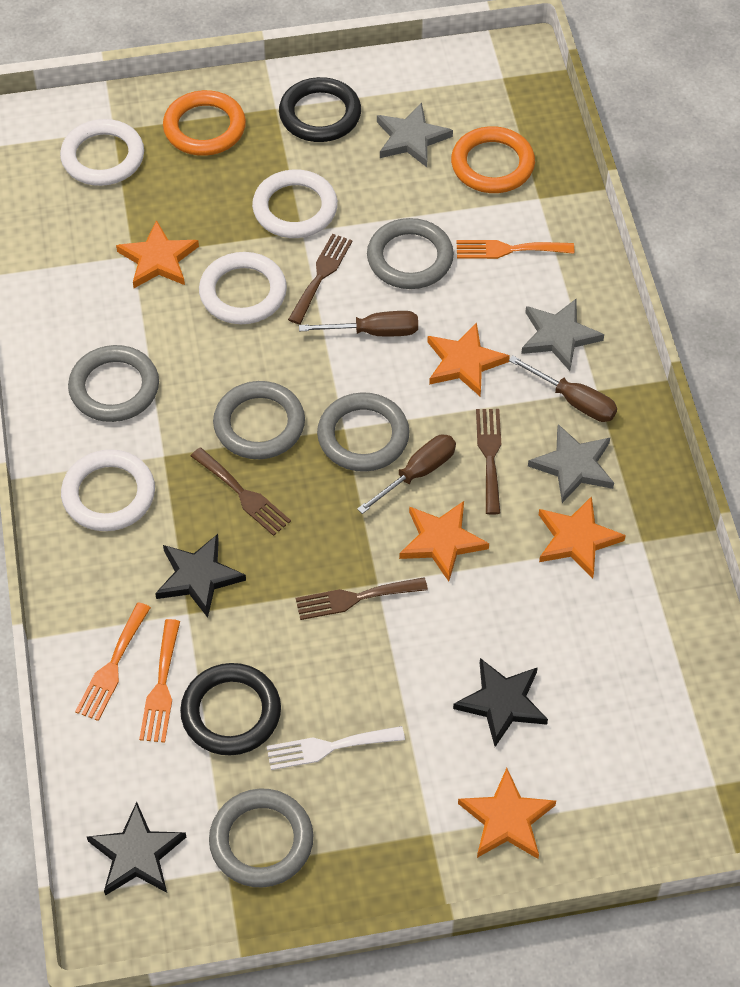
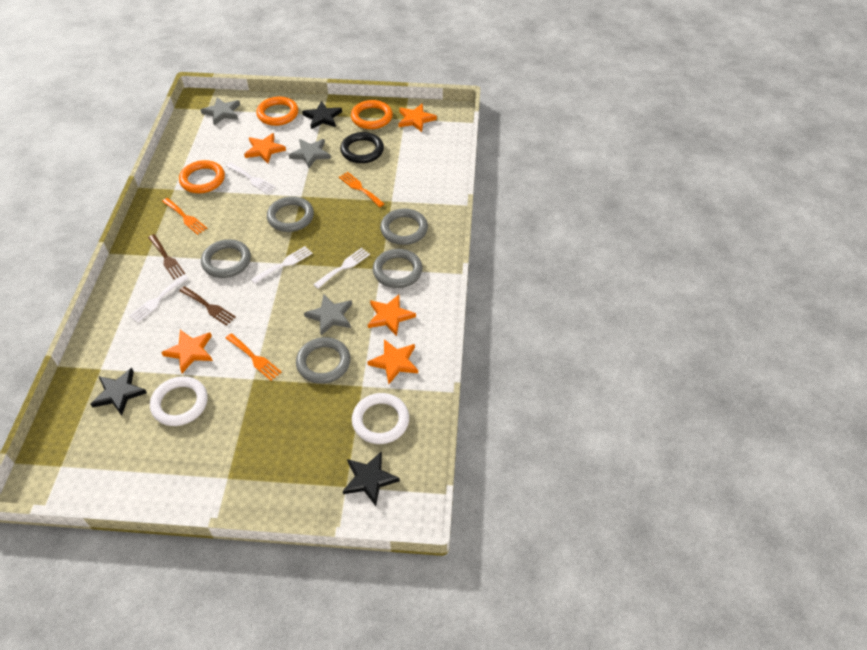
black ring: [180,663,281,755] [279,77,361,142] = 2 -> [340,132,384,163] = 1
brown fork: [191,448,291,536] [288,234,353,324] [296,577,428,620] [476,409,501,514] = 4 -> [148,234,185,279] [179,286,236,326] = 2
brown screwdriver: [299,311,418,336] [357,434,456,514] [509,355,617,422] = 3 -> none = 0
orange ring: [163,90,246,156] [451,126,535,193] = 2 -> [179,160,225,193] [256,97,298,126] [351,100,393,129] = 3
white fork: [267,726,405,770] = 1 -> [129,275,189,323] [226,163,276,194] [251,246,313,284] [313,248,370,289] = 4
white ring: [60,119,144,186] [61,449,155,531] [199,252,287,324] [252,169,338,238] = 4 -> [150,376,208,426] [352,393,409,444] = 2

